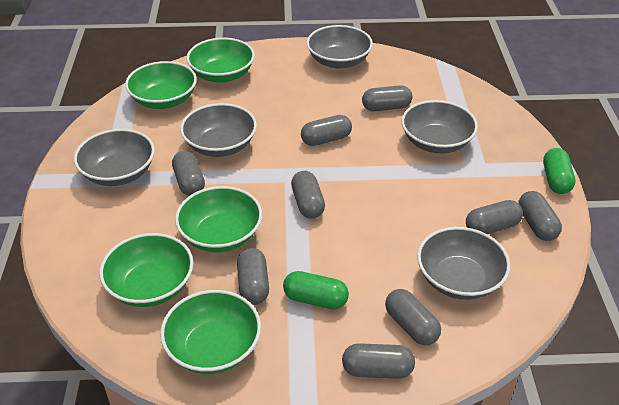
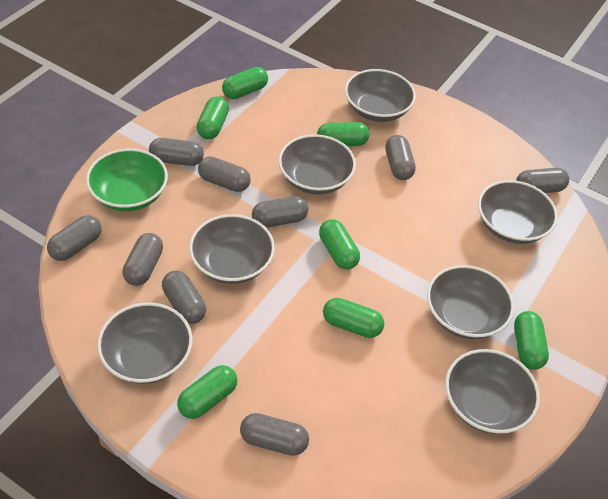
green bowl: [99,233,194,307] [125,61,197,109] [160,290,261,374] [175,186,262,252] [186,38,255,82] = 5 -> [86,149,168,211] = 1
green capsule: [283,271,349,309] [543,148,575,194] = 2 -> [177,365,237,419] [197,96,229,139] [222,67,268,99] [317,122,369,146] [319,219,360,269] [323,298,384,338] [514,311,549,370] = 7
grey bowl: [74,129,155,186] [180,103,257,157] [306,25,373,69] [401,100,478,153] [417,227,510,300] = 5 -> [97,303,192,384] [189,214,275,284] [278,134,356,195] [345,69,416,122] [427,265,514,339] [445,349,540,434] [478,180,558,244] = 7

